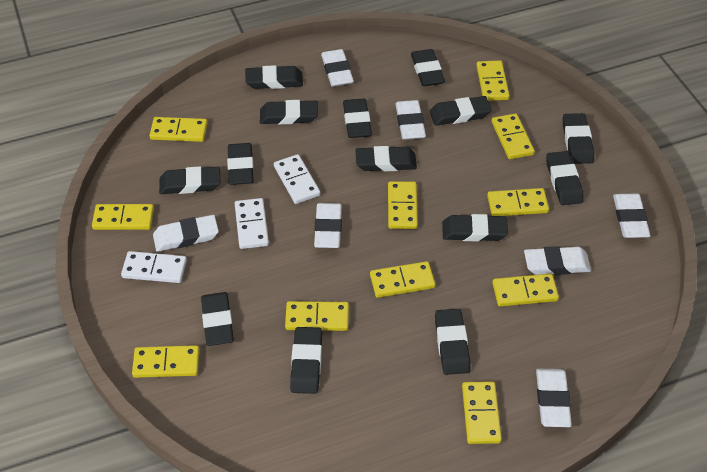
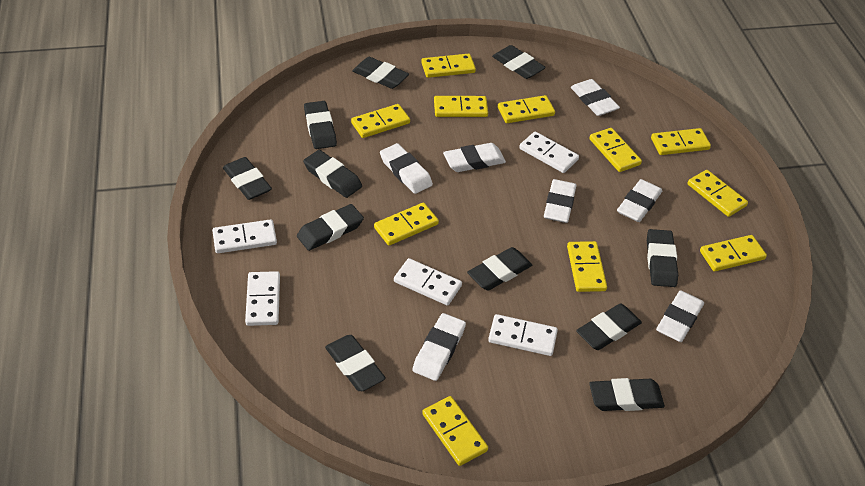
black eraser: [159,166,220,194] [201,292,234,346] [227,143,254,185] [245,65,303,89] [260,100,318,125] [290,327,322,394] [343,99,372,138] [355,146,417,171] [411,49,445,86] [430,96,492,126] [435,309,470,375] [442,214,508,242] [546,151,584,205] [563,113,594,164] = 14 -> [223,157,272,200] [297,204,364,251] [303,150,362,198] [304,101,337,149] [325,335,386,391] [352,57,409,89] [467,247,532,291] [492,45,546,79] [576,304,642,350] [589,378,665,411] [647,229,678,287] = 11
white domino: [121,251,187,283] [235,198,269,249] [274,154,320,204] = 3 -> [212,219,277,253] [245,271,280,326] [394,258,462,306] [488,314,558,356] [519,132,579,173] = 5

